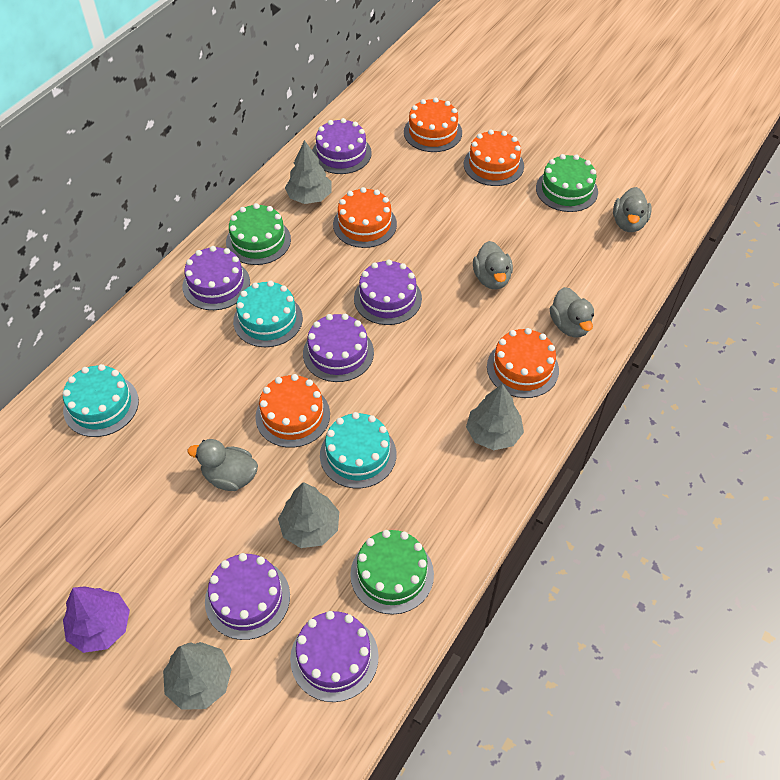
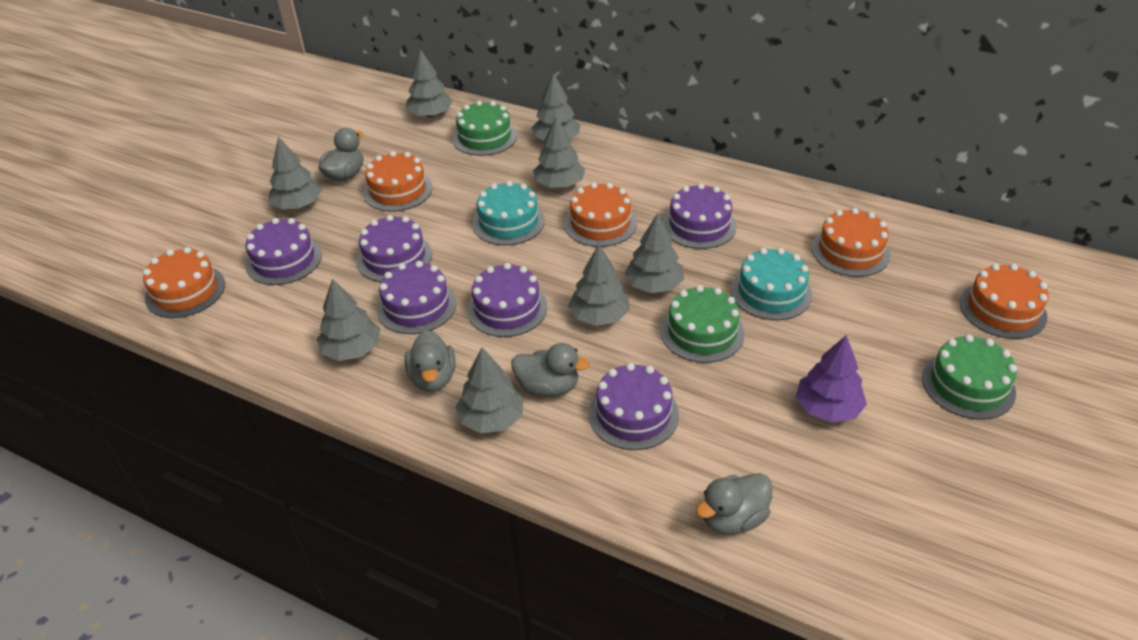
grey tree: [163,642,232,710] [278,482,339,548] [285,140,332,204] [466,384,524,450] = 4 -> [269,137,322,209] [317,279,380,361] [406,49,453,118] [455,347,524,434] [531,73,580,140] [533,115,585,188] [568,244,630,326] [624,213,684,293] = 8
turquoise cake: [63,364,139,437] [233,281,303,347] [320,412,396,488] = 3 -> [472,181,545,245] [731,248,812,320] = 2

